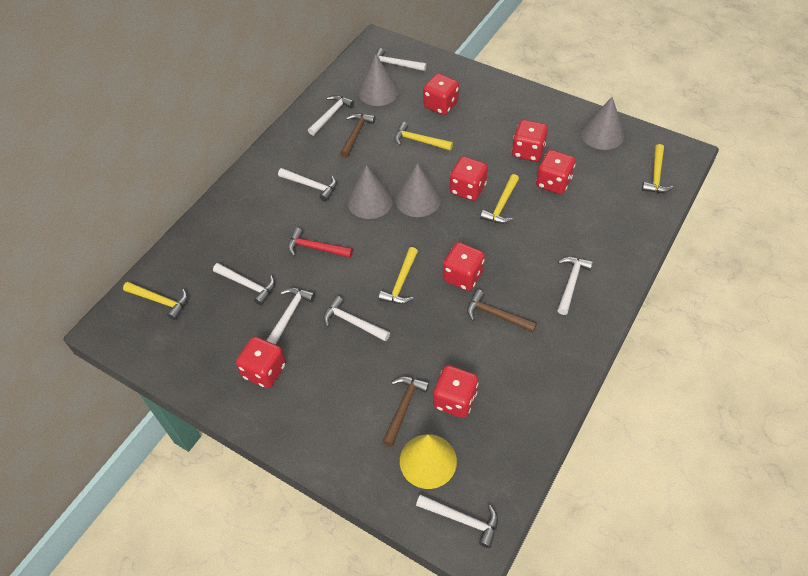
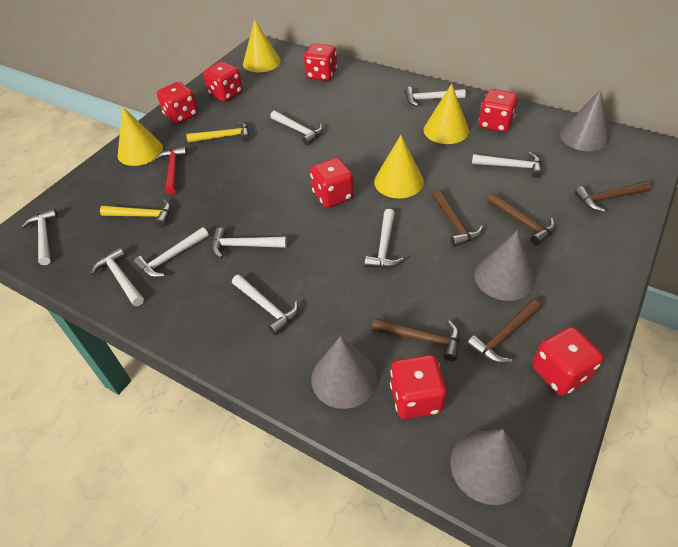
brown hammer: [340,113,375,158] [382,377,429,447] [467,289,537,332] = 3 -> [372,318,460,361] [432,189,483,247] [467,299,541,363] [487,193,556,245] [574,181,651,212] = 5
white hammer: [213,263,275,305] [266,288,315,345] [278,168,337,202] [308,95,354,136] [324,296,390,342] [376,48,427,71] [416,494,498,548] [557,257,593,315] = 8 -> [21,208,58,265] [91,247,144,306] [134,227,209,278] [212,228,287,258] [232,274,298,335] [270,111,323,145] [364,209,404,268] [405,87,466,106] [472,152,542,178] = 9
yellow cone: [400,434,457,489] = 1 -> [118,107,163,166] [243,19,281,72] [374,135,424,198] [424,84,469,144] = 4
yellow hammer: [123,282,188,320] [378,247,418,304] [394,122,453,150] [480,174,519,224] [642,144,674,193] = 5 -> [100,199,171,227] [186,121,250,143] = 2

